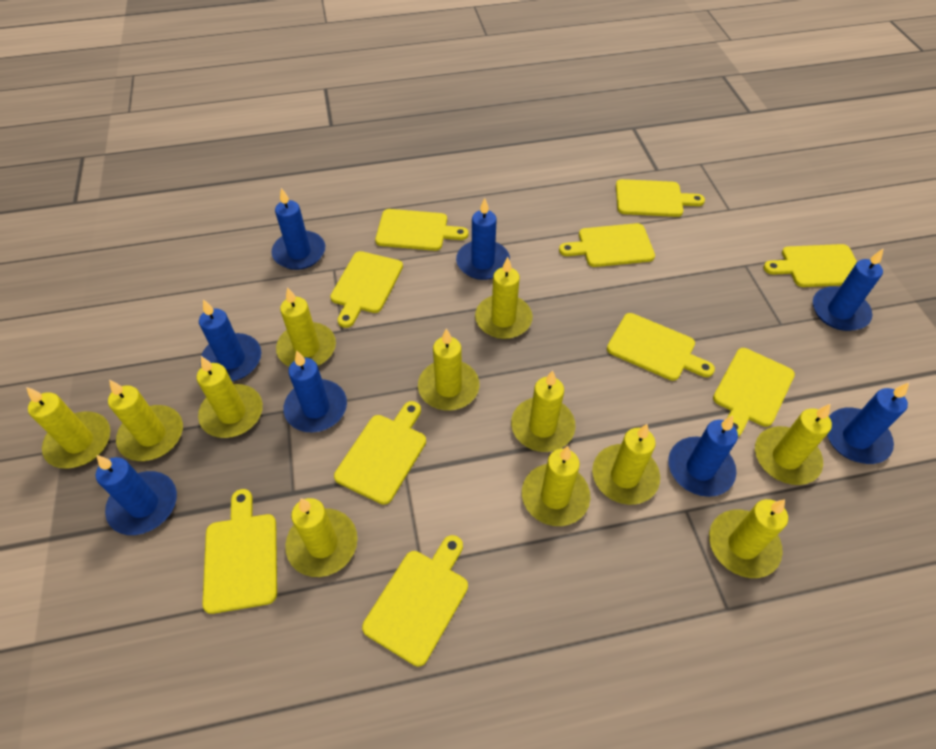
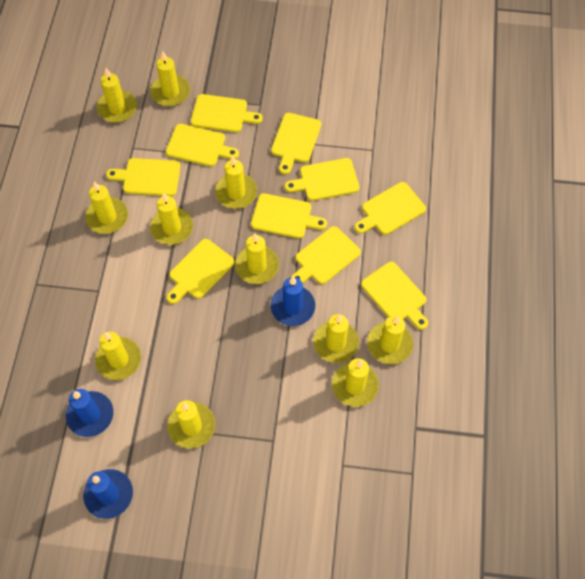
blue candle: [96,455,177,535] [199,299,261,381] [272,188,325,270] [284,350,347,433] [456,198,510,280] [668,416,738,497] [813,248,884,331] [827,383,909,464] = 8 -> [66,389,113,437] [83,469,133,519] [270,277,315,326] = 3
yellow candle: [26,387,110,469] [108,380,183,461] [197,356,263,438] [276,287,336,367] [285,498,358,577] [418,328,479,410] [475,257,533,339] [511,370,576,452] [522,446,590,526] [592,424,660,505] [709,499,788,578] [755,404,832,485] = 12 -> [85,182,128,234] [95,332,141,380] [97,68,137,123] [150,51,190,106] [150,193,193,245] [167,400,215,448] [215,156,257,209] [235,233,279,284] [313,314,359,363] [332,358,379,407] [367,316,413,364] = 11

